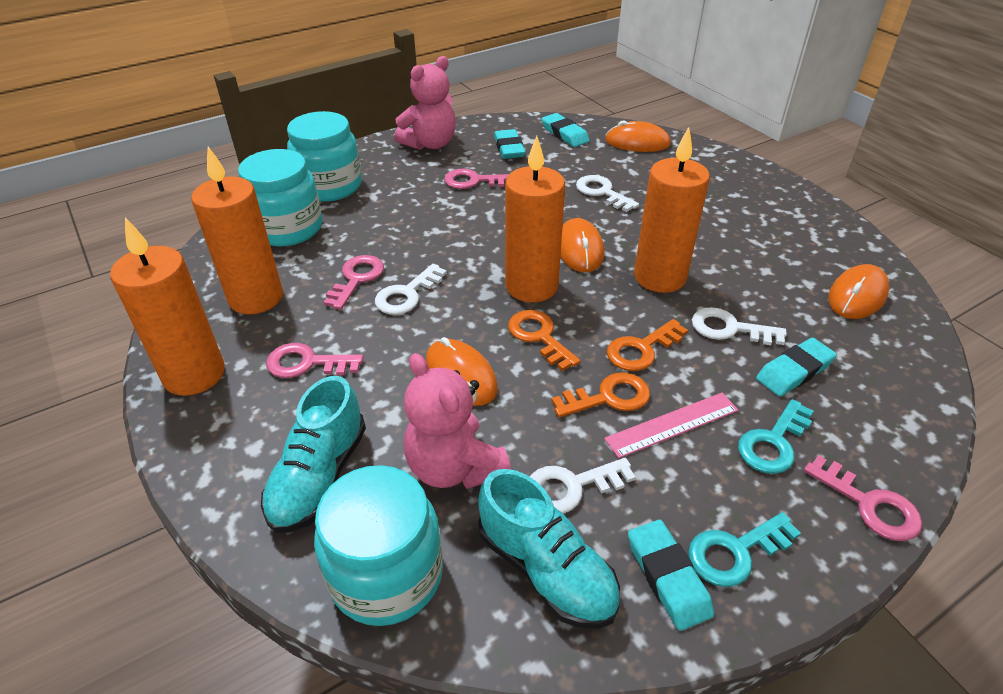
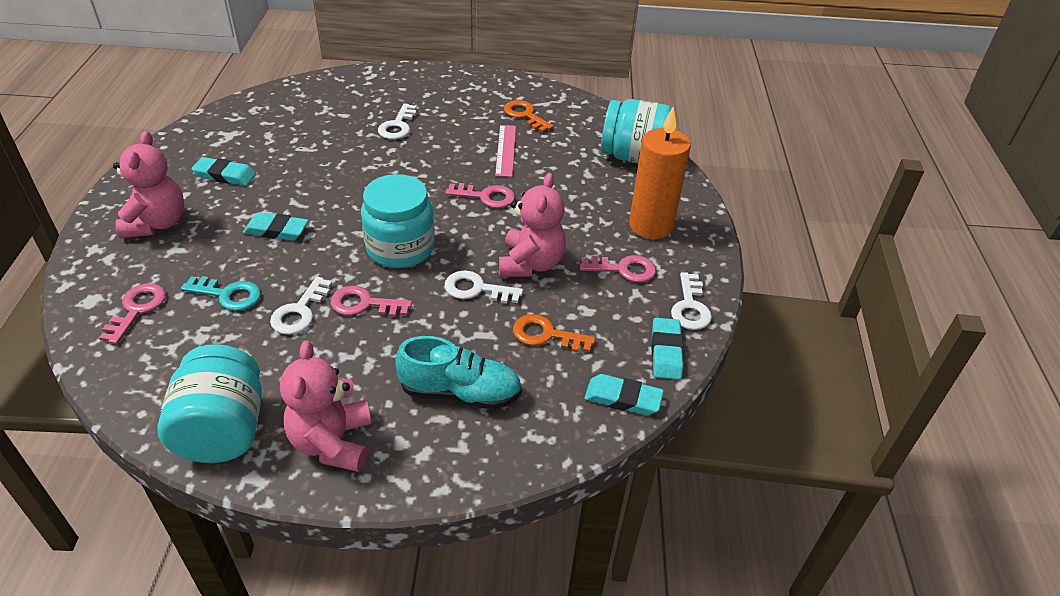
orange candle: [110,217,225,396] [191,147,283,314] [505,136,565,302] [634,127,710,293] = 4 -> [629,107,691,239] = 1
orange key: [508,310,580,371] [551,372,650,418] [607,319,688,371] = 3 -> [504,100,554,132] [513,314,595,353] = 2
orange mouse: [426,337,498,406] [560,218,604,272] [605,121,671,152] [828,264,889,319] = 4 -> none = 0
pink teddy bear: [394,56,456,150] [403,353,511,489] = 2 -> [113,131,184,238] [280,341,371,472] [499,173,566,277] = 3
turquoise key: [688,512,801,587] [738,399,813,474] = 2 -> [181,276,261,311] = 1
turquoise shoe: [261,376,366,533] [478,469,620,629] = 2 -> [396,336,522,409] = 1

